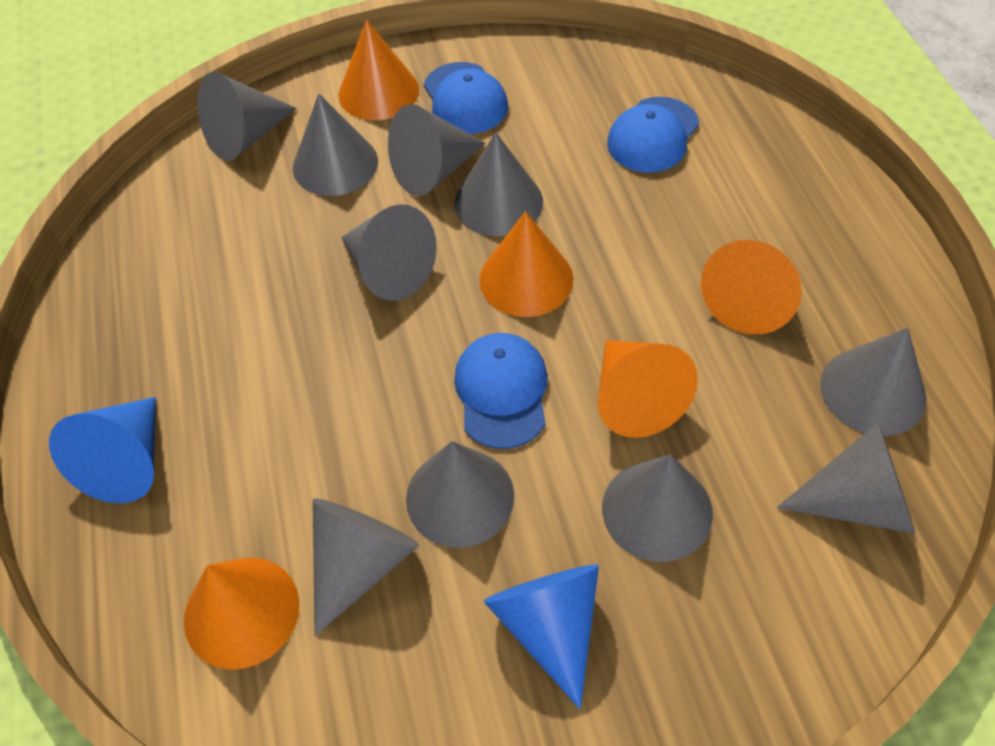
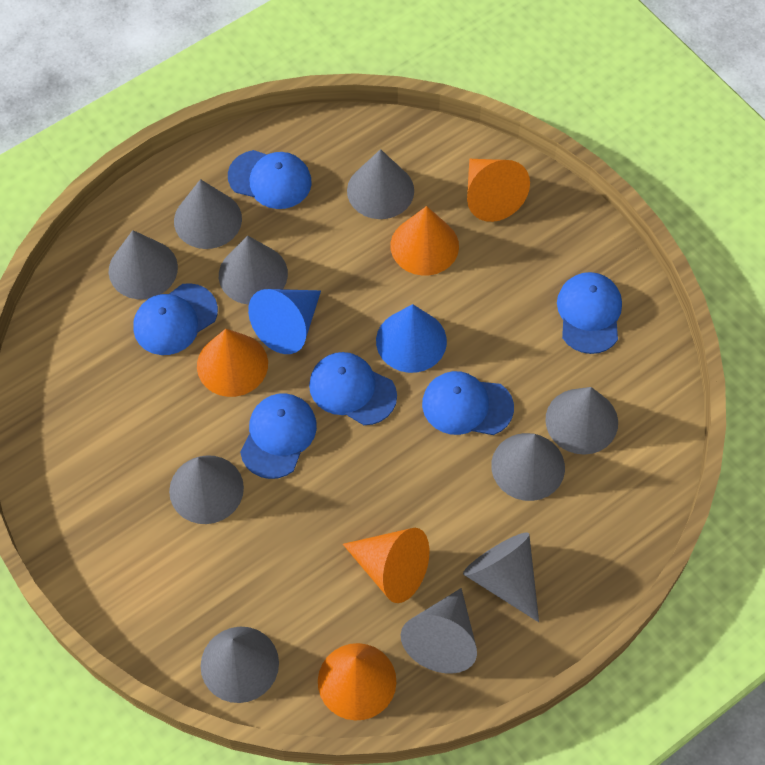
blue cap: [424,62,508,134] [454,333,548,449] [607,97,699,173] = 3 -> [133,283,218,355] [228,150,312,209] [240,393,317,479] [309,352,397,425] [422,371,514,435] [557,272,622,354] = 6

